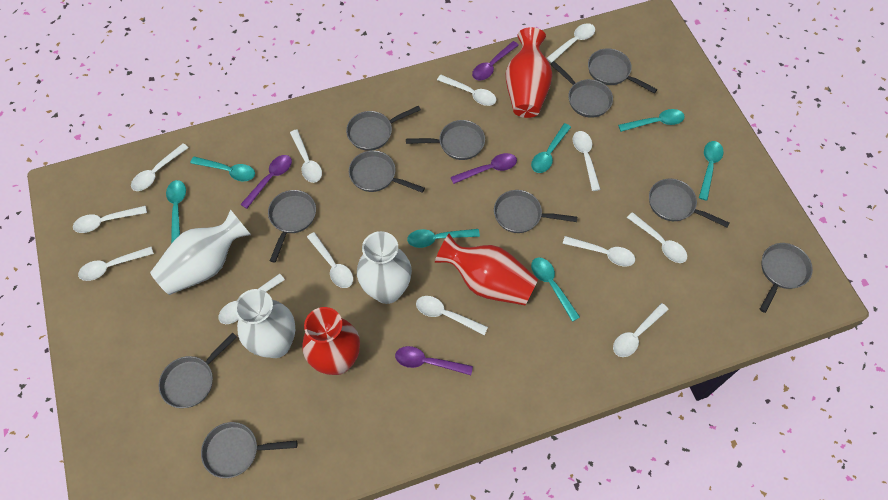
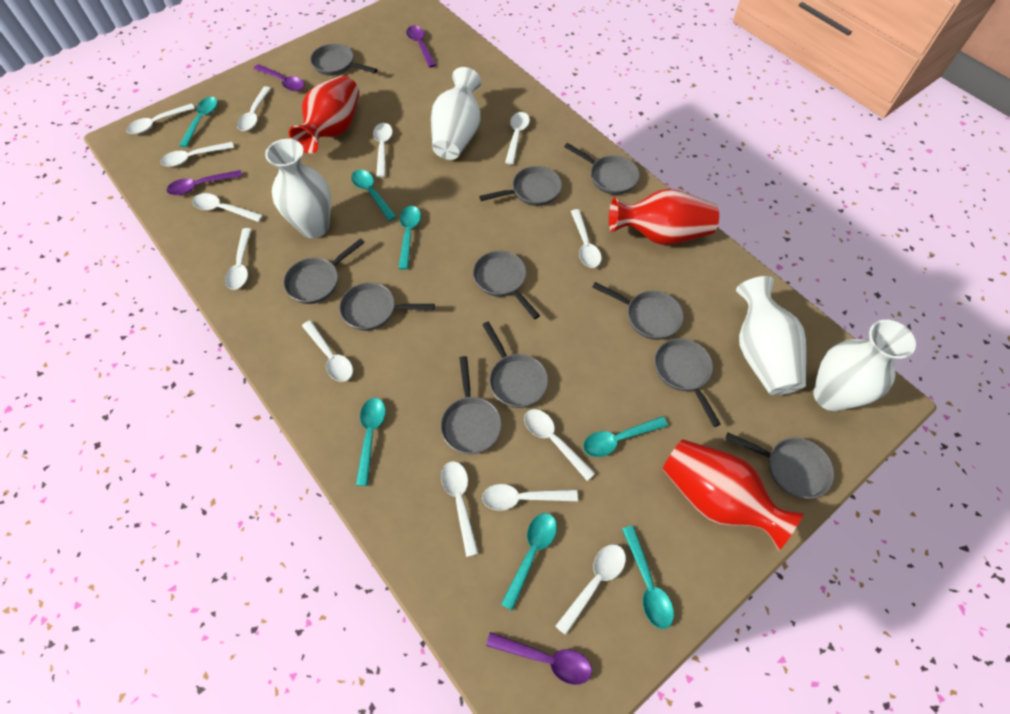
white vase: [150,210,251,295] [235,289,295,358] [357,231,412,304] = 3 -> [265,139,331,238] [431,67,481,160] [736,276,806,395] [813,320,916,411] = 4

